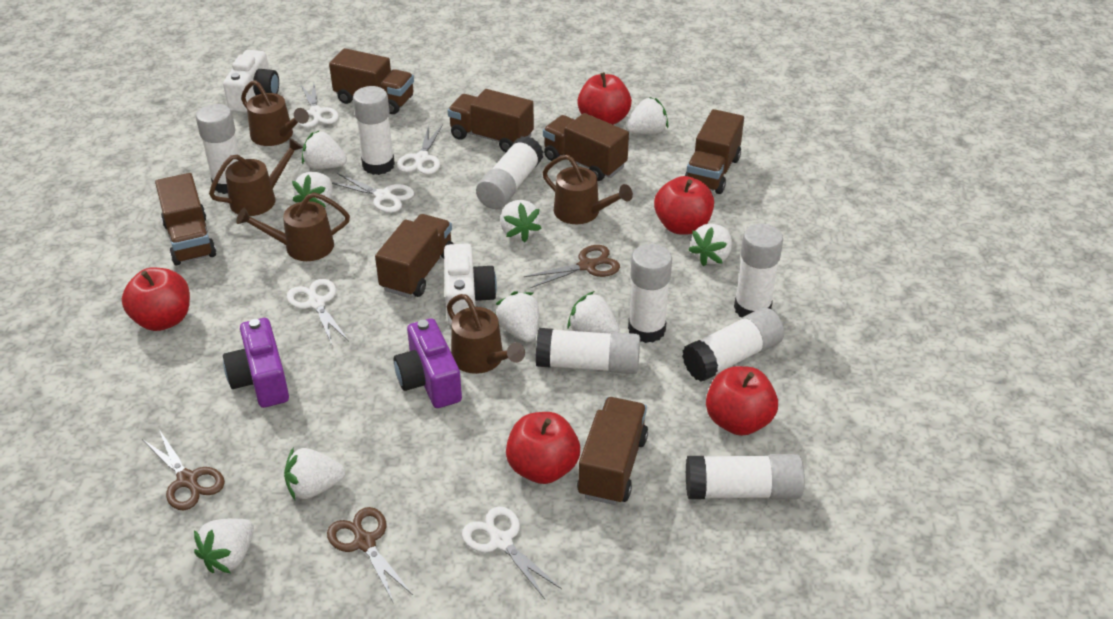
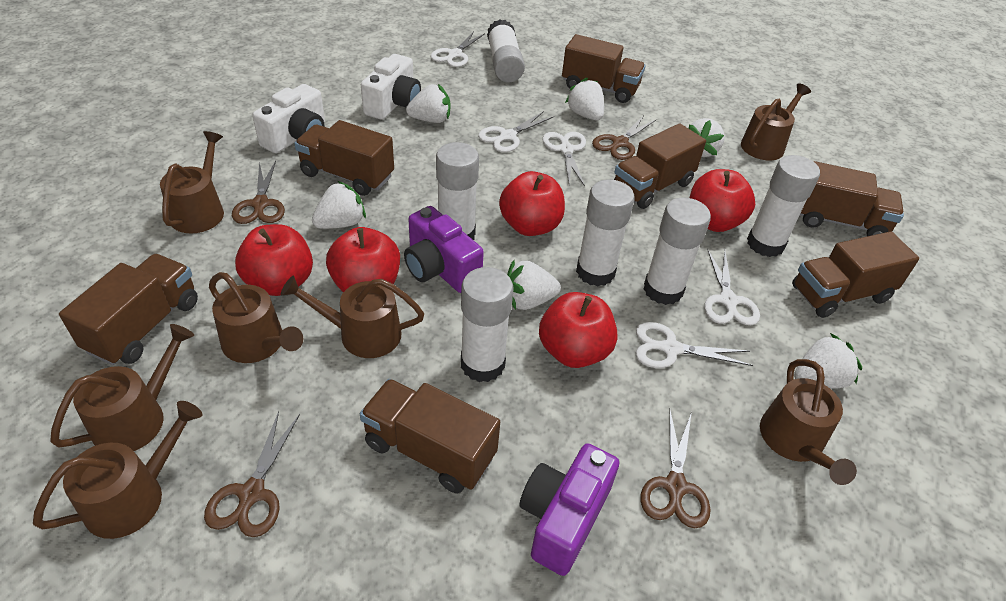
brown scissors: [142,430,225,510] [327,507,413,604] [524,245,620,288] = 3 -> [204,411,300,537] [232,161,285,224] [592,115,656,160] [641,410,710,529] = 4
brown watering can: [209,138,303,216] [236,192,350,261] [241,80,309,146] [447,294,525,374] [542,155,633,224] = 5 -> [33,401,203,539] [50,324,194,451] [160,131,224,234] [209,272,303,363] [281,276,424,358] [741,84,811,161] [760,359,857,485] = 7
white glue stick: [196,104,240,194] [353,86,395,175] [476,136,543,209] [536,328,640,374] [628,244,672,343] [682,308,784,382] [686,454,805,499] [734,224,783,317] = 8 -> [436,142,479,240] [461,267,514,382] [487,19,525,82] [576,179,635,286] [643,197,711,305] [747,155,820,257] = 6
white strawberry: [194,519,254,573] [284,448,345,500] [292,172,333,207] [302,130,347,169] [495,291,539,342] [500,200,542,242] [567,291,620,334] [625,97,669,134] [689,224,732,266] = 9 -> [312,181,366,229] [406,84,450,123] [507,260,561,310] [565,78,604,120] [688,118,725,157] [794,333,862,389] = 6

